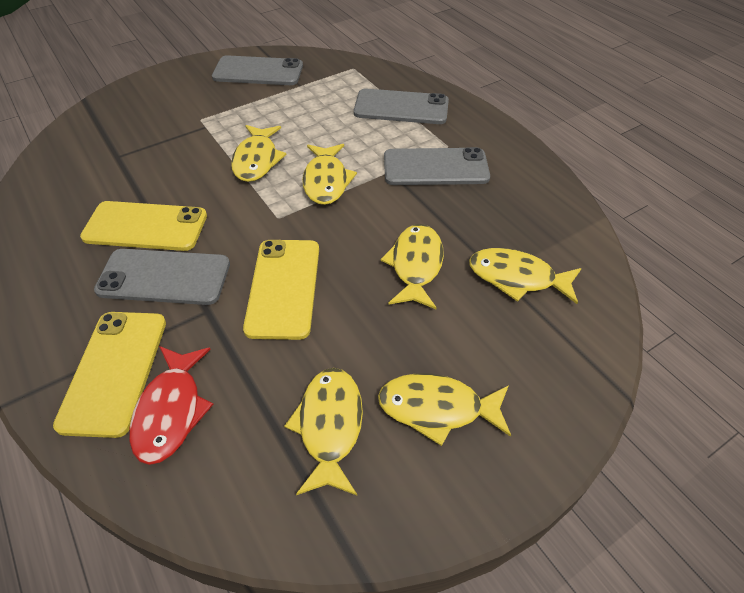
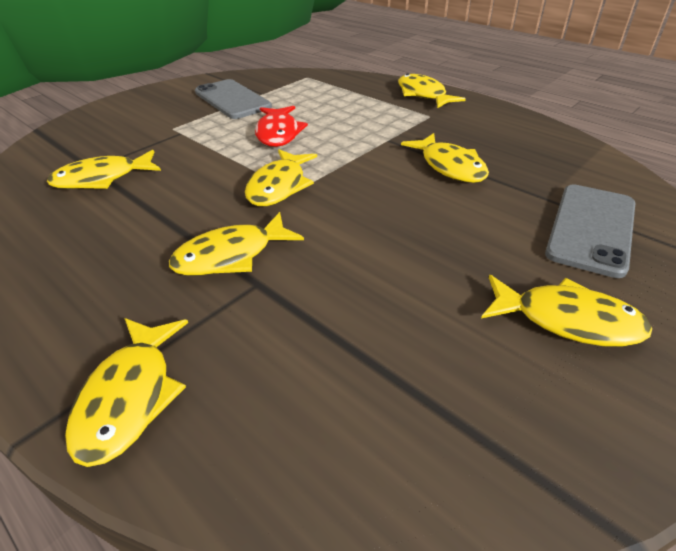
grey phone: [94,249,230,305] [212,55,303,85] [354,89,449,124] [384,147,490,185] = 4 -> [195,79,272,119] [545,184,635,278] = 2
yellow fish: [231,125,286,182] [284,368,363,495] [302,144,357,205] [378,373,511,446] [380,224,444,309] [469,248,582,304] = 6 -> [47,150,161,189] [65,318,188,467] [169,212,304,276] [245,149,317,206] [398,74,466,108] [401,133,489,183] [481,275,652,347] = 7
yellow phone: [53,312,166,438] [80,201,207,251] [243,240,319,340] = 3 -> none = 0

